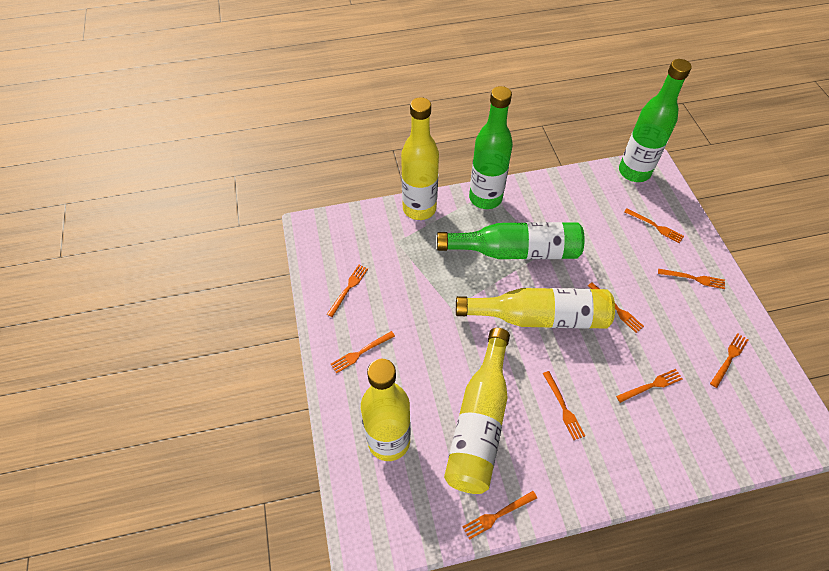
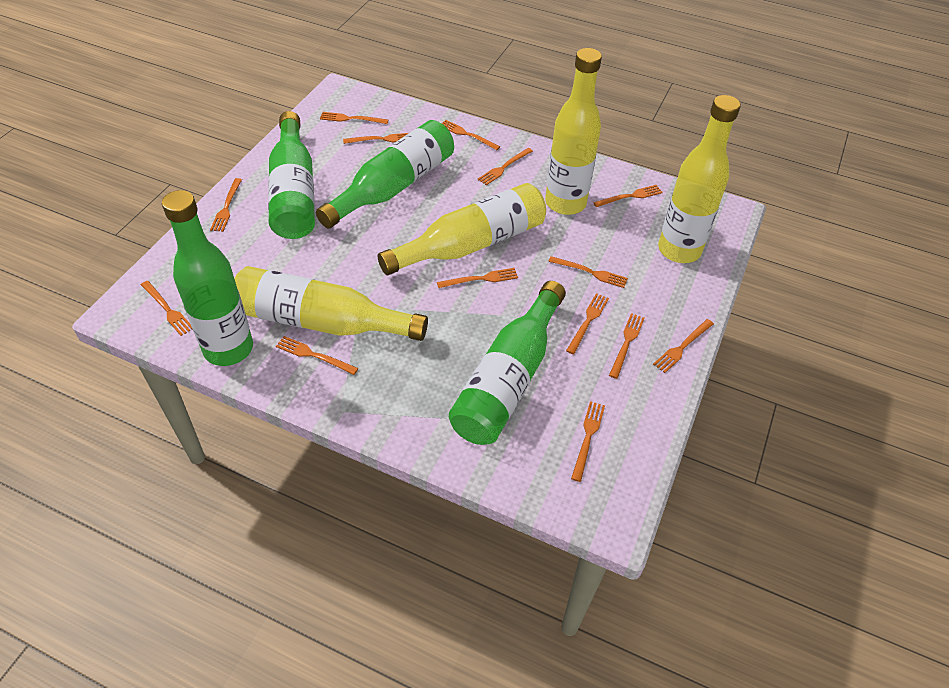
green bottle: [437,222,585,259] [469,86,513,209] [619,59,692,182] = 3 -> [162,190,253,366] [268,111,315,239] [316,120,454,228] [449,281,566,445] = 4
orange fork: [327,265,368,317] [331,331,395,374] [462,491,537,540] [543,371,585,440] [588,283,644,333] [616,369,683,403] [624,208,684,243] [658,269,725,289] [710,333,749,388] = 9 -> [141,281,193,336] [210,178,242,232] [276,336,358,375] [320,112,388,124] [343,133,408,144] [437,268,518,288] [442,120,500,150] [477,148,533,185] [548,256,628,288] [566,293,609,355] [571,401,605,482] [593,185,663,207] [609,313,645,379] [653,319,714,373] = 14

